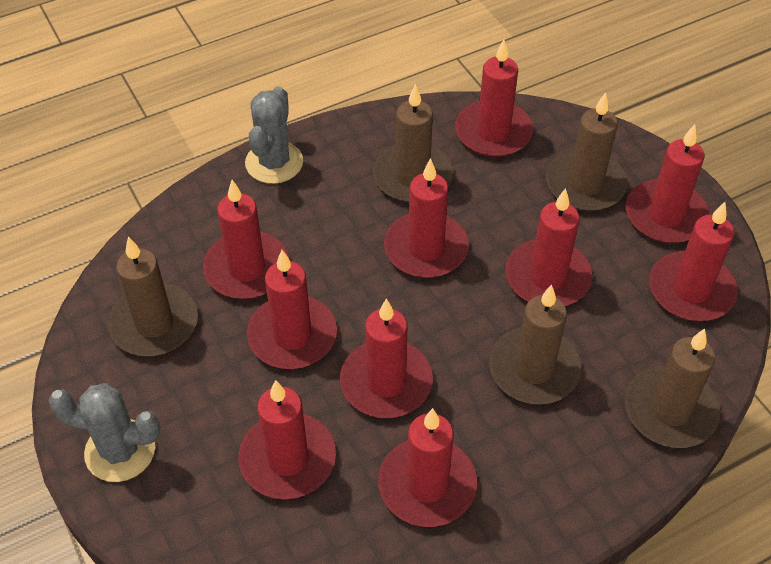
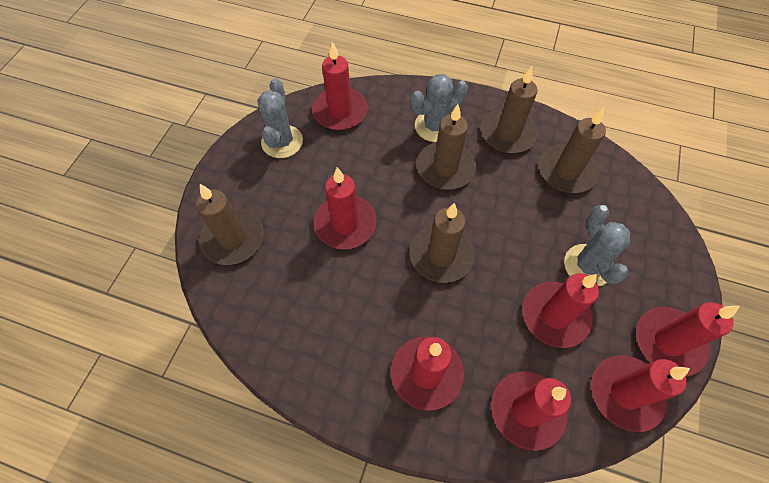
grey cactus: [49,383,161,482] [245,86,303,184] = 2 -> [257,78,303,158] [410,74,468,142] [564,205,630,287] = 3
red candle: [203,180,289,299] [238,380,336,499] [247,250,337,369] [340,298,433,418] [378,408,477,527] [384,158,469,278] [455,39,533,157] [505,188,592,306] [626,124,709,244] [649,202,738,321] = 10 -> [312,42,368,130] [313,167,377,250] [391,336,464,411] [491,371,571,451] [522,273,599,348] [591,355,690,432] [636,302,740,376] = 7

